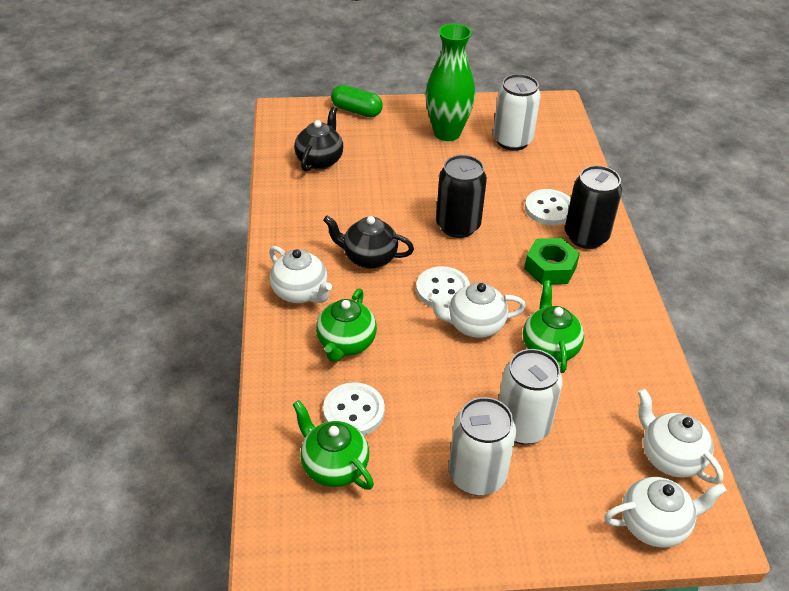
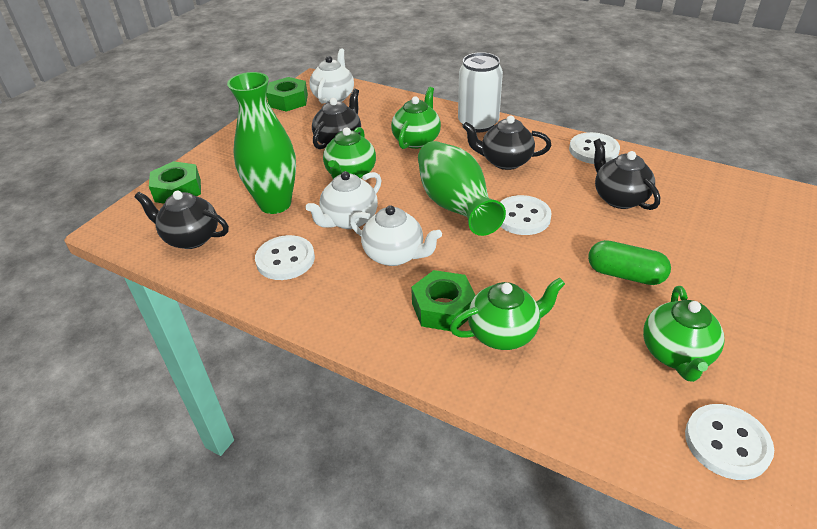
black can: [436,155,487,238] [565,165,622,249] = 2 -> none = 0
black teapot: [294,107,343,172] [323,216,414,269] = 2 -> [134,191,229,249] [312,88,361,149] [462,115,551,170] [593,139,660,210] = 4
green nut: [524,238,580,285] = 1 -> [149,161,201,204] [266,77,308,112] [411,270,476,331] = 3
green teapot: [293,400,374,490] [316,288,377,362] [523,280,584,373] = 3 -> [323,127,376,179] [391,87,441,149] [450,277,565,350] [643,286,724,382] = 4
green vase: [425,24,475,141] = 1 -> [227,72,296,214] [418,141,506,236] = 2
white button: [323,382,385,435] [416,266,470,308] [525,189,571,225] = 3 -> [255,235,315,280] [500,195,552,235] [569,132,620,164] [685,404,774,480] = 4
white can: [449,397,516,495] [493,74,540,151] [498,349,563,444] = 3 -> [458,52,503,132] = 1
white teapot: [269,246,332,303] [427,282,526,338] [604,477,727,548] [638,389,723,484] = 4 -> [305,171,382,229] [310,48,354,104] [349,205,442,266] = 3

